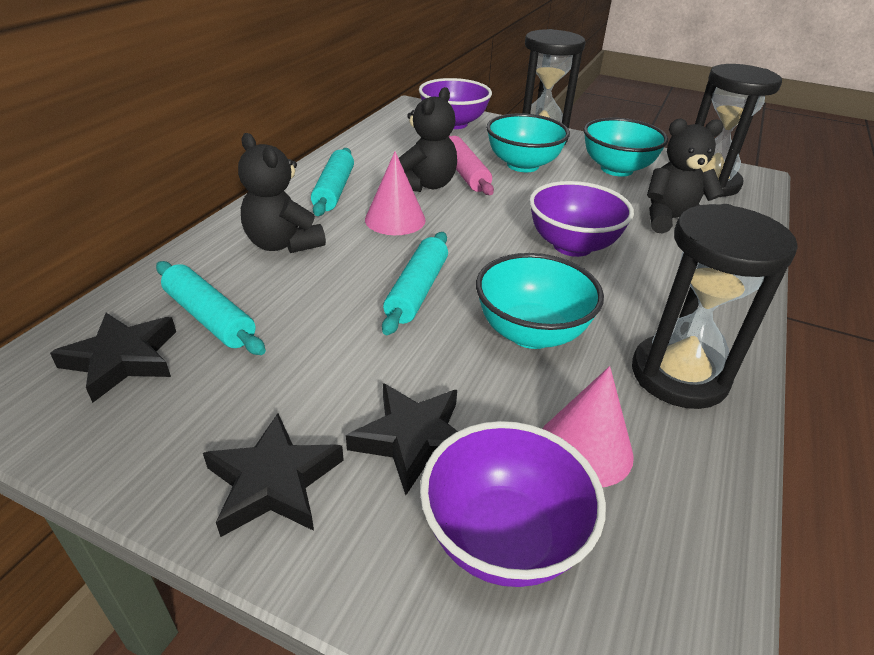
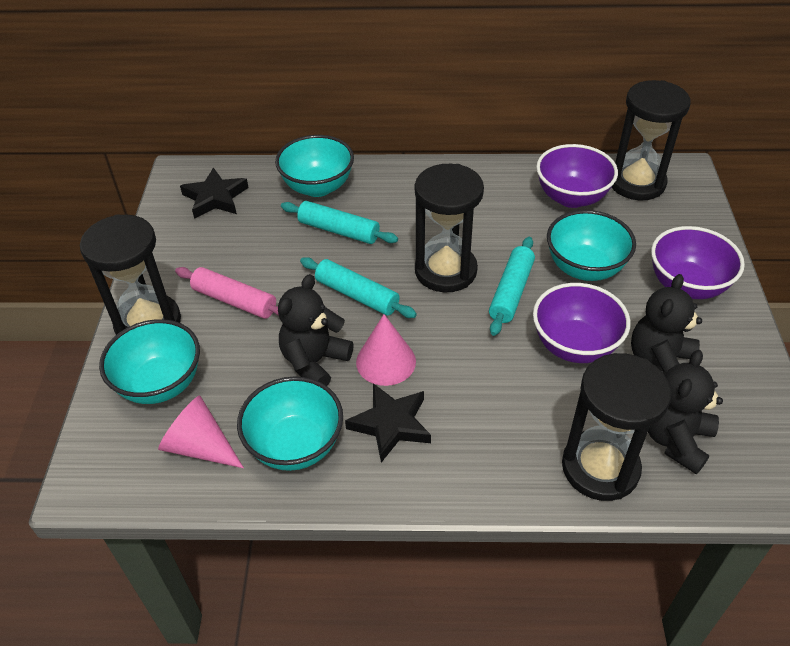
black hourglass: [523,29,586,145] [632,204,798,409] [695,64,782,197] = 3 -> [80,214,181,335] [415,164,484,293] [562,353,671,501] [611,80,691,200] = 4
black star: [50,313,176,403] [203,413,344,537] [346,383,458,495] = 3 -> [180,168,249,219] [345,383,431,463] = 2
turquoise bowl: [476,253,604,349] [486,113,570,172] [584,118,668,177] = 3 -> [99,319,200,404] [237,377,343,471] [275,135,354,197] [547,210,636,281] = 4

